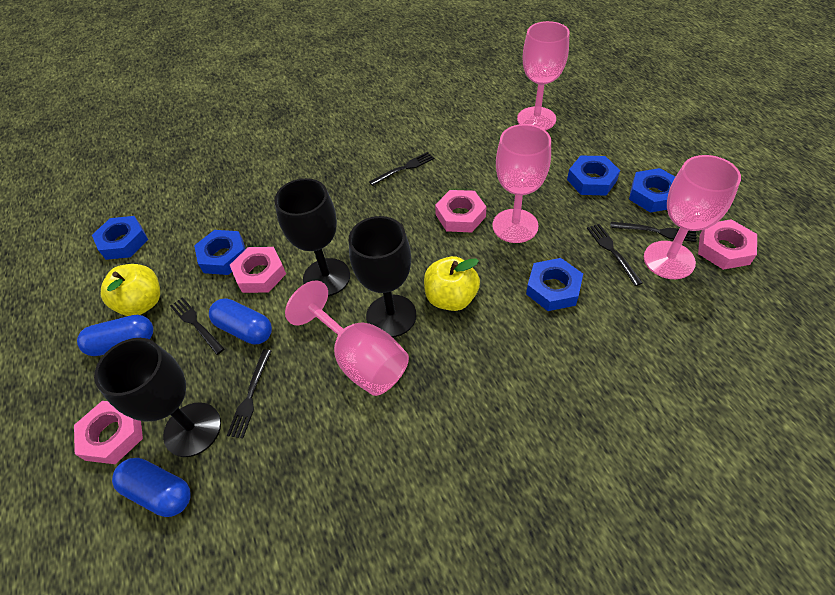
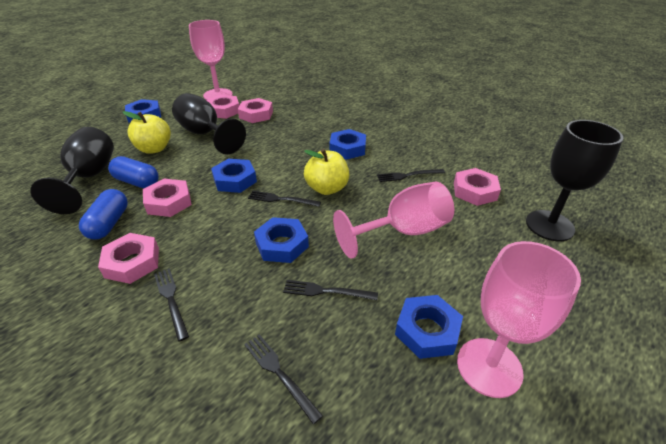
blue capsule: [77,315,153,356] [112,458,191,517] [209,298,272,345] = 3 -> [79,189,128,239] [108,156,159,188] = 2
pink goblet: [285,280,409,396] [492,124,551,243] [517,21,570,130] [644,155,741,279] = 4 -> [189,20,233,100] [333,182,454,259] [457,241,581,398] = 3
pink nut: [74,401,143,464] [230,247,286,293] [435,190,486,232] [698,219,757,270] = 4 -> [98,233,159,284] [143,179,192,217] [206,95,239,119] [238,98,273,123] [454,168,501,206] = 5

